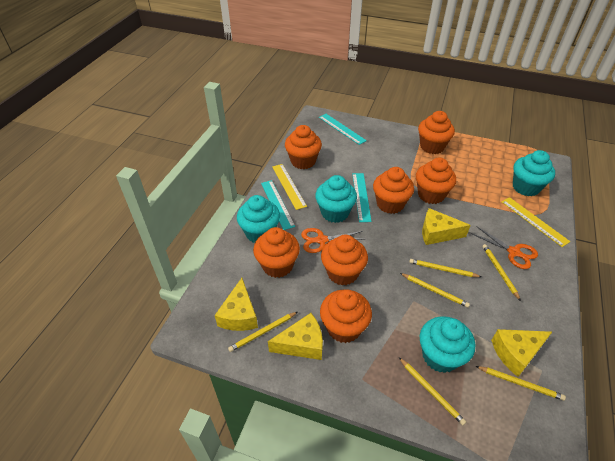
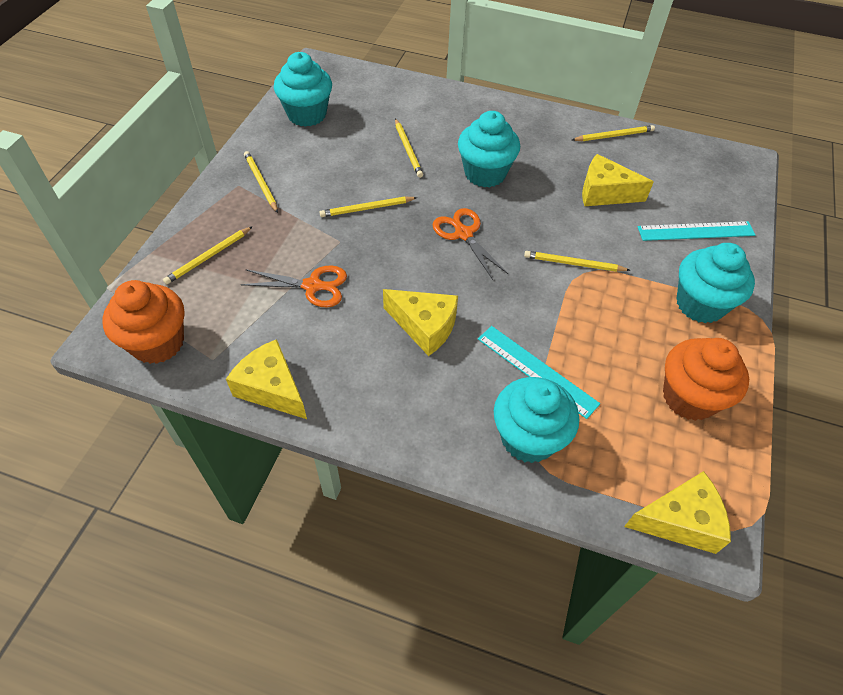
orange cupcake: [253,227,300,278] [285,125,322,169] [320,289,372,343] [321,235,368,285] [373,167,414,214] [416,158,456,204] [418,111,455,154] = 7 -> [102,280,184,364] [663,338,749,421] = 2
turquoise ruler: [261,180,295,230] [319,114,367,145] [352,173,372,222] = 3 -> [478,326,600,419] [638,221,755,241] = 2
yellow ruler: [272,164,307,210] [502,197,570,247] = 2 -> none = 0

